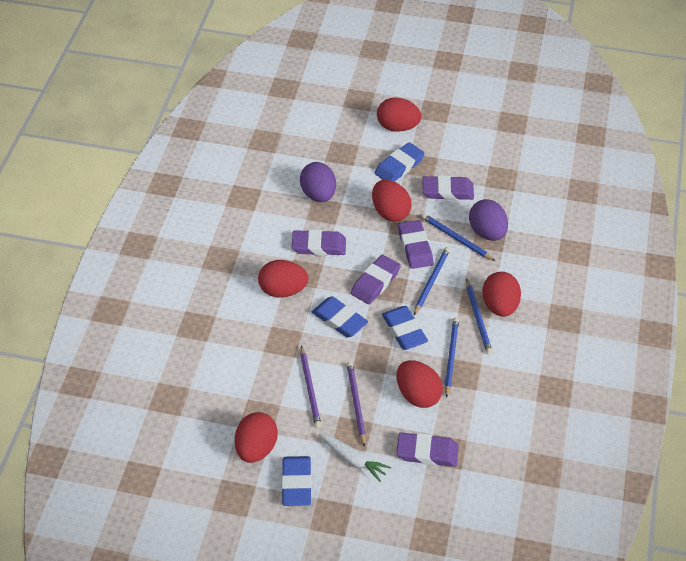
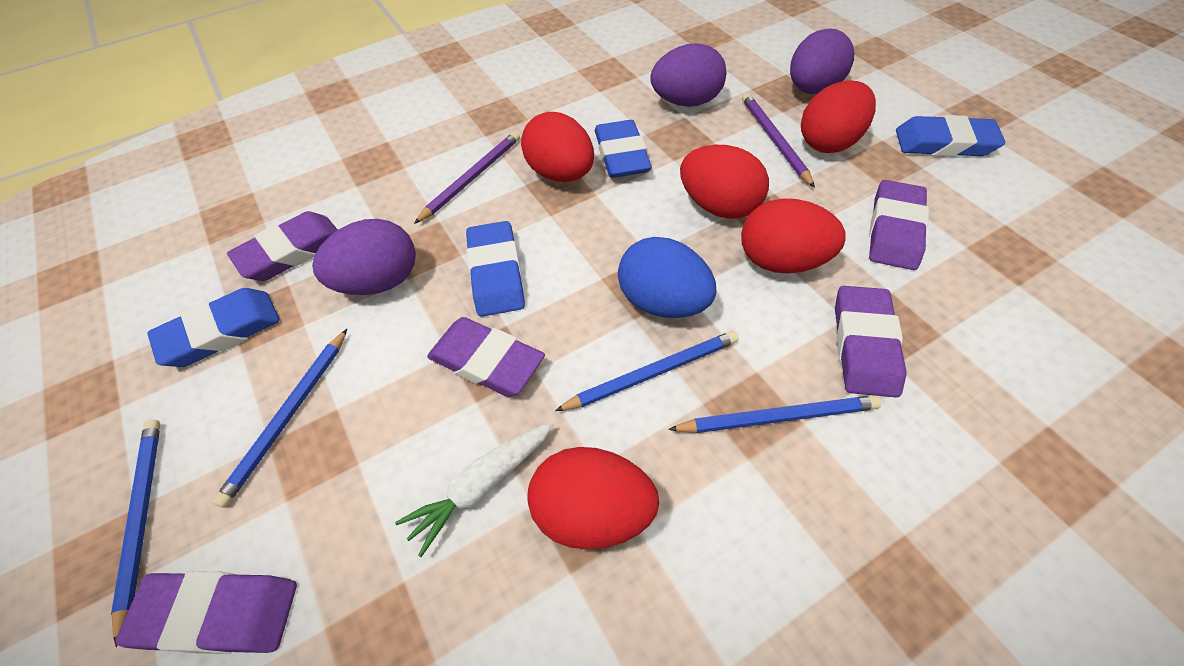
blue egg: none = 0 -> [618,237,716,318] = 1
purple egg: [300,162,336,202] [469,199,508,241] = 2 -> [312,219,416,295] [650,43,726,107] [790,28,855,94] = 3
red egg: [235,412,278,463] [258,260,308,298] [372,180,412,222] [377,98,421,132] [397,360,443,408] [482,272,521,317] = 6 -> [521,112,594,182] [527,447,659,549] [680,145,769,219] [741,199,846,273] [801,81,876,153] = 5

